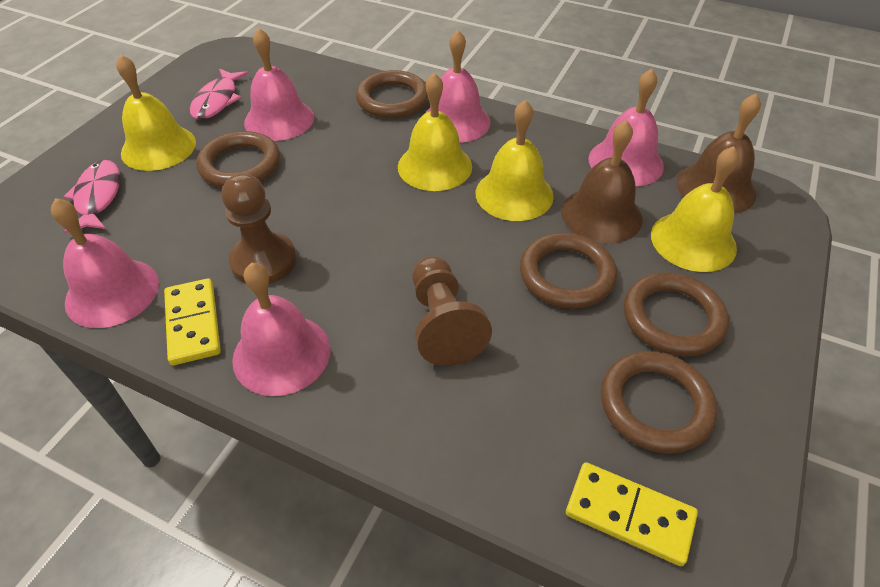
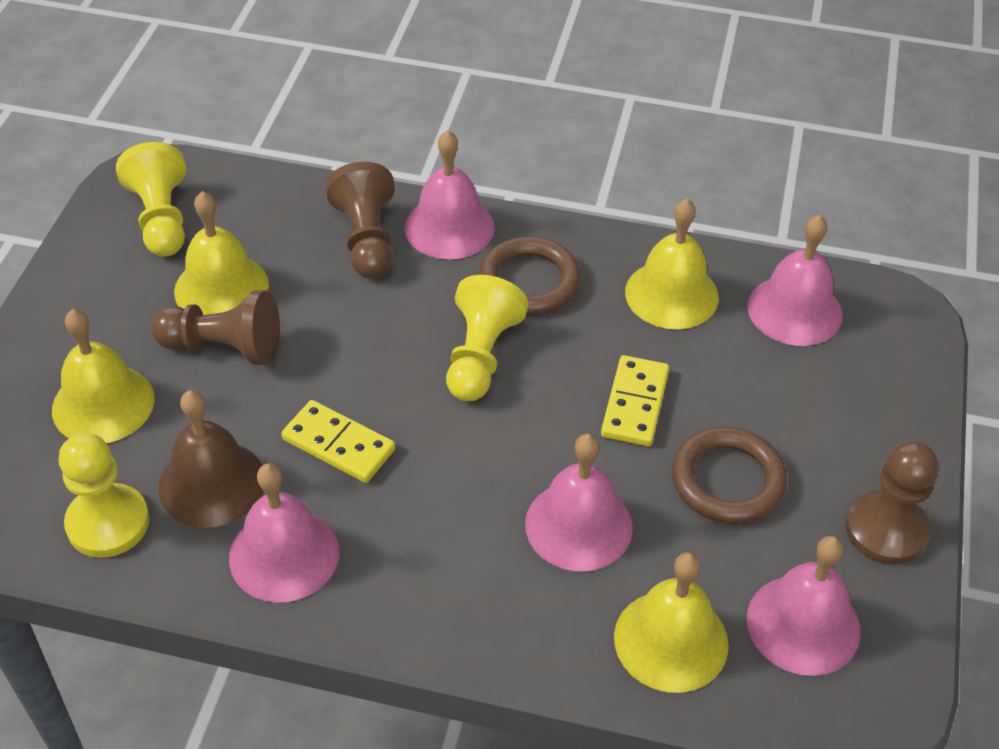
brown bell: [561,120,643,244] [676,93,761,214] = 2 -> [159,390,263,528] = 1
brown pawn: [222,174,296,284] [412,256,492,366] = 2 -> [151,290,280,365] [325,162,395,278] [846,441,939,565] = 3
brown ring: [196,131,280,188] [356,70,428,118] [520,233,617,309] [601,351,717,453] [623,272,729,357] = 5 -> [479,237,581,315] [672,426,788,524] = 2
pink fish: [63,160,120,233] [190,68,249,120] = 2 -> none = 0
yellow pawn: none = 0 -> [59,433,150,558] [116,142,186,257] [446,275,528,401] = 3

